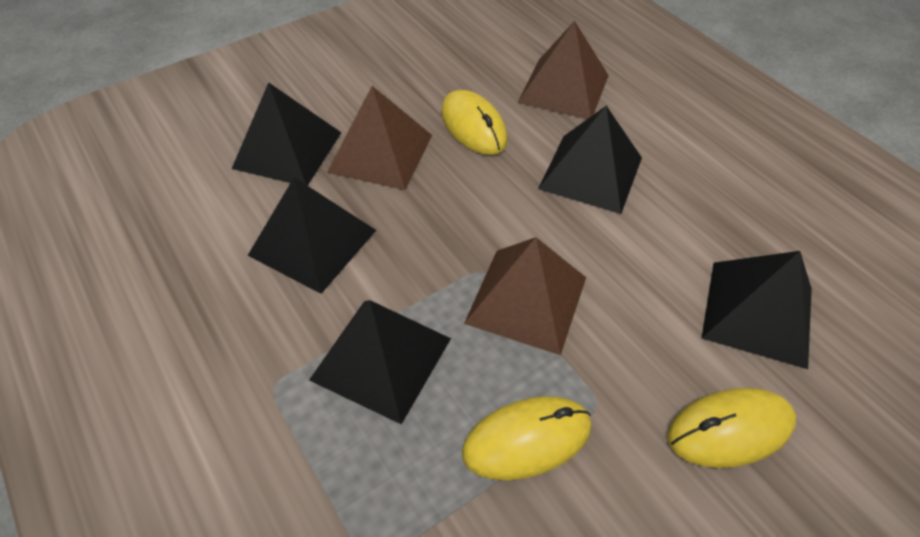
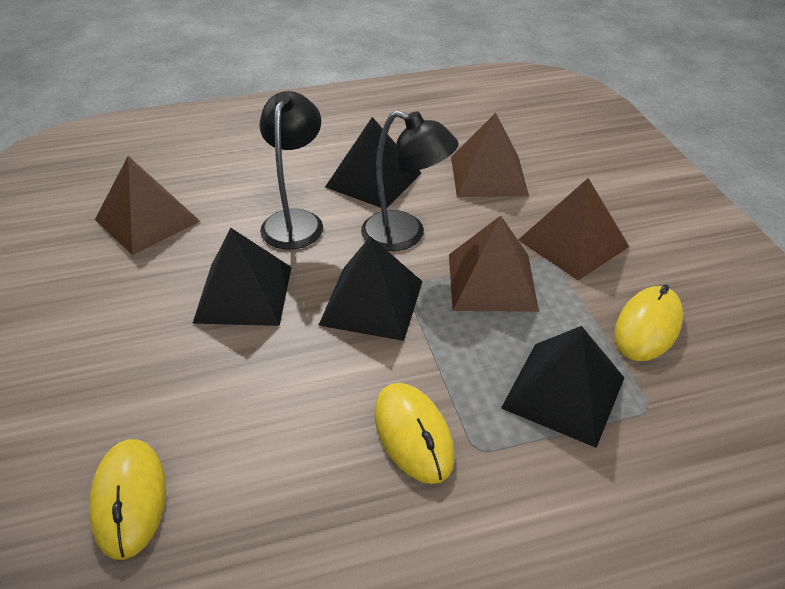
black lamp: none = 0 -> [259,91,323,249] [361,110,459,251] = 2
black pyramid: [232,82,342,186] [248,177,376,294] [309,300,451,425] [538,106,642,214] [702,251,812,369] = 5 -> [192,228,292,326] [318,236,423,341] [325,117,421,208] [501,326,624,448] = 4
brown pyramid: [327,86,432,190] [464,237,586,355] [517,21,609,119] = 3 -> [95,156,200,255] [449,216,539,312] [451,113,529,197] [518,178,629,280] = 4

